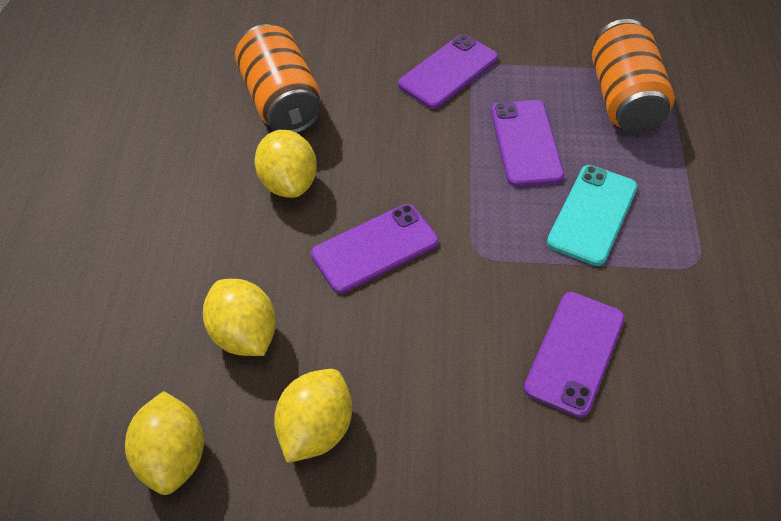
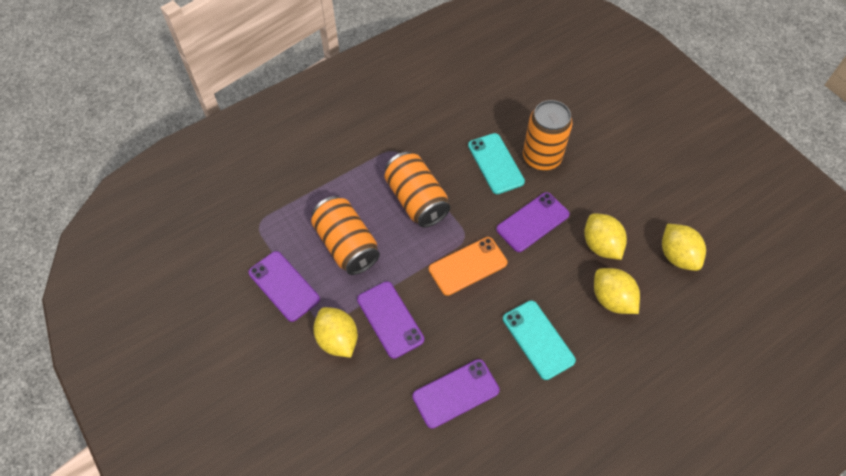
orange can: [235,24,321,133] [592,19,675,132] = 2 -> [311,196,380,275] [384,152,450,228] [523,100,573,171] = 3
orange phone: none = 0 -> [429,237,507,296] = 1
turquoise phone: [547,165,638,266] = 1 -> [468,133,525,194] [503,300,576,380] = 2

